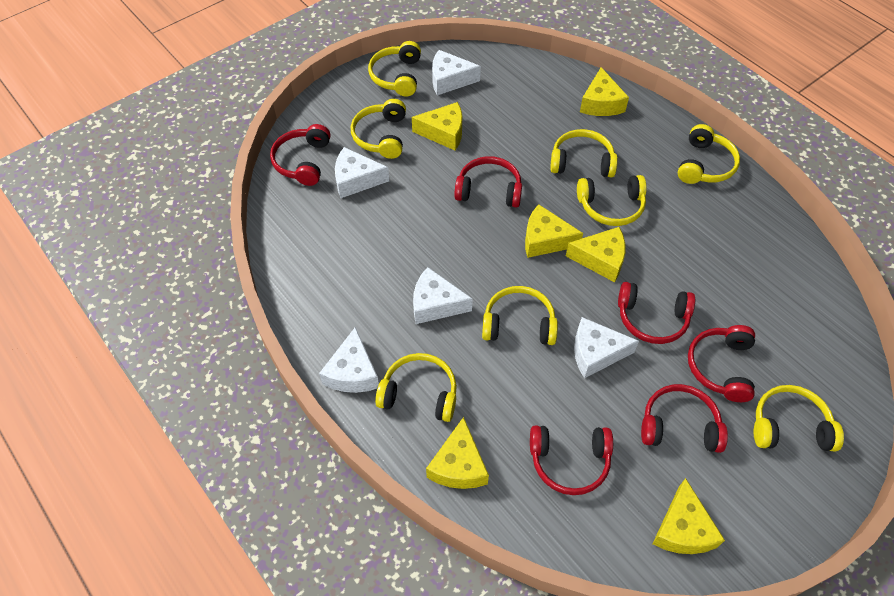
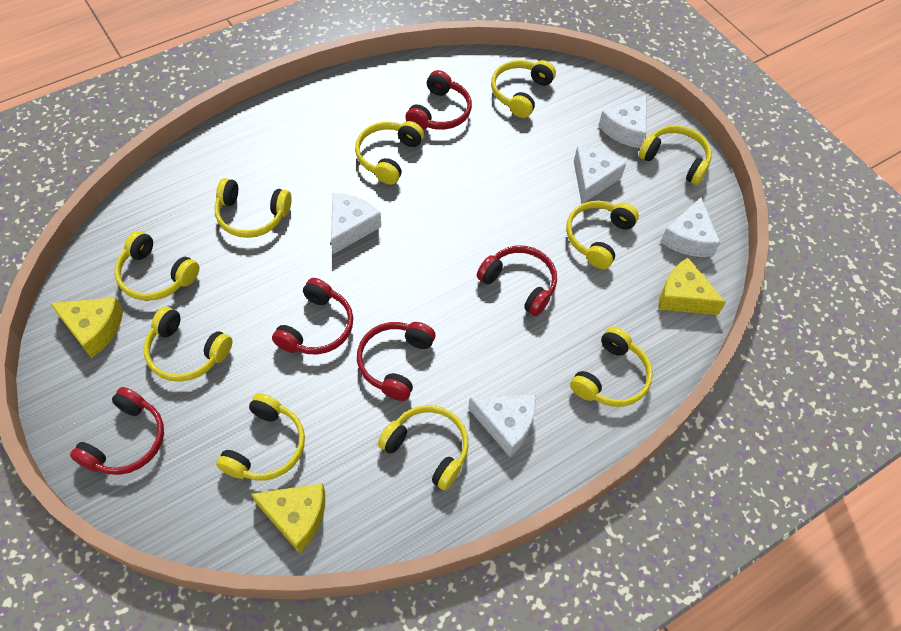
red headphones: [270,124,331,186] [454,156,522,208] [530,426,613,495] [618,282,695,344] [641,384,728,453] [688,325,755,402] = 6 -> [70,387,164,475] [272,278,353,355] [357,322,436,401] [405,70,472,130] [477,245,557,316] = 5
yellow cheese: [412,102,462,151] [426,417,489,489] [525,204,583,258] [566,227,625,282] [580,67,629,116] [653,478,725,554] = 6 -> [50,297,123,358] [251,483,325,554] [658,258,726,315] = 3
yellow headphones: [351,99,406,159] [368,41,421,97] [375,353,457,422] [482,286,558,345] [550,129,618,177] [577,175,647,226] [678,124,740,184] [754,385,844,451] = 8 -> [114,231,199,301] [144,307,232,382] [214,178,292,238] [216,393,305,480] [355,121,424,185] [378,405,469,490] [491,60,556,118] [566,201,639,269] [570,327,653,407] [638,125,712,185] = 10

